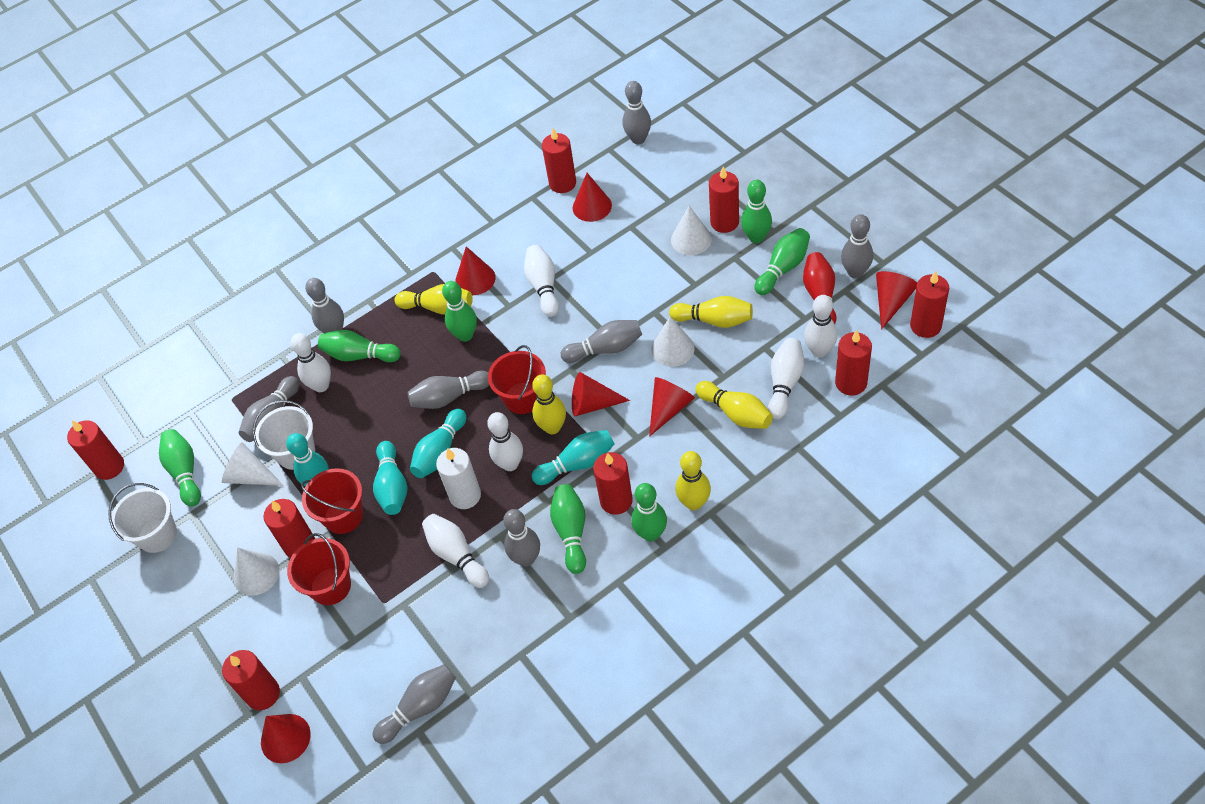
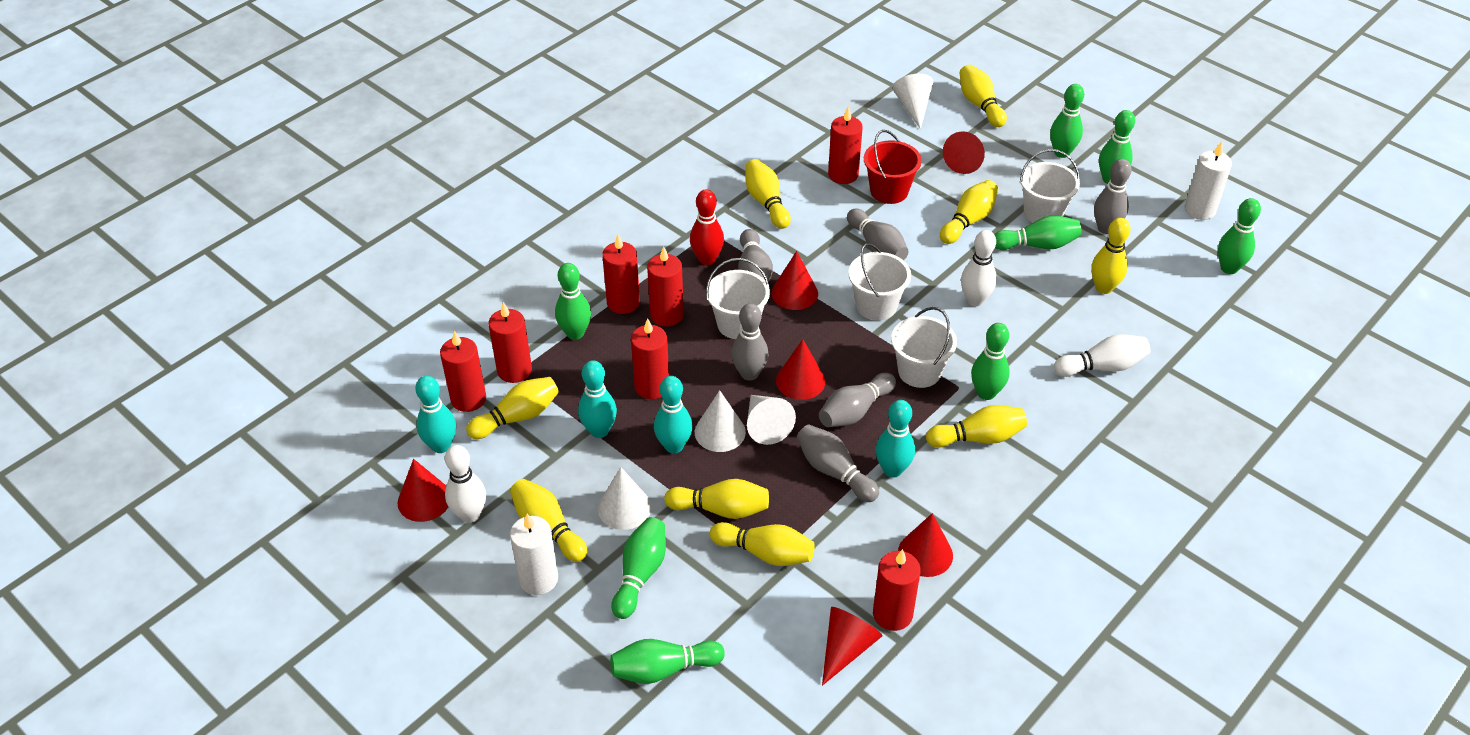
green bowling pin: [159,429,201,507] [318,330,401,362] [442,281,477,342] [550,484,586,574] [631,483,667,541] [741,180,772,243] [754,228,810,295] = 7 -> [555,263,591,340] [610,639,725,684] [611,517,666,619] [971,323,1010,400] [994,215,1082,250] [1050,84,1084,158] [1099,110,1135,184] [1218,198,1261,274] = 8
grey bowling pin: [239,376,299,442] [305,278,344,333] [373,664,456,744] [407,371,489,409] [503,509,540,566] [561,320,642,363] [622,81,651,144] [841,214,873,278] = 8 -> [731,303,769,381] [738,229,773,282] [797,424,879,502] [819,373,896,427] [847,209,908,260] [1094,159,1132,234] = 6
red bucket: [287,533,351,605] [301,468,363,534] [488,345,546,414] = 3 -> [864,130,922,204] = 1
red candle: [67,420,124,480] [222,650,280,710] [263,499,315,558] [542,128,576,193] [593,452,633,515] [709,167,739,233] [835,330,872,396] [910,271,949,338] = 8 -> [440,331,486,412] [488,302,532,383] [602,235,640,314] [631,318,669,399] [647,246,684,326] [828,106,863,184] [873,549,921,631] = 7
white bowling pin: [291,333,331,392] [422,514,489,588] [487,412,523,471] [524,245,559,317] [768,338,804,419] [804,295,838,357] = 6 -> [445,445,486,523] [961,230,997,306] [1054,334,1150,377] = 3
white bucket: [108,483,177,553] [252,400,315,470] = 2 -> [706,258,770,339] [848,243,911,320] [891,307,957,388] [1020,149,1080,223] = 4
white candle: [436,448,481,509] = 1 -> [510,514,558,595] [1184,142,1232,220] = 2
yellow bowling pin: [395,284,473,315] [532,374,566,434] [669,296,753,328] [675,451,711,510] [696,381,773,429] = 5 -> [466,377,559,439] [510,479,587,562] [664,479,769,519] [710,522,815,566] [745,159,791,229] [926,405,1027,448] [940,180,998,244] [960,65,1007,127] [1091,218,1131,294] = 9

